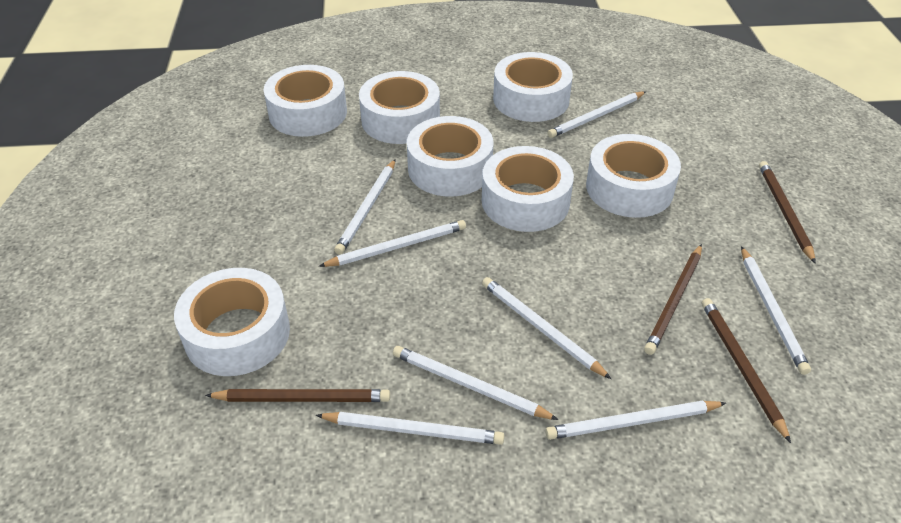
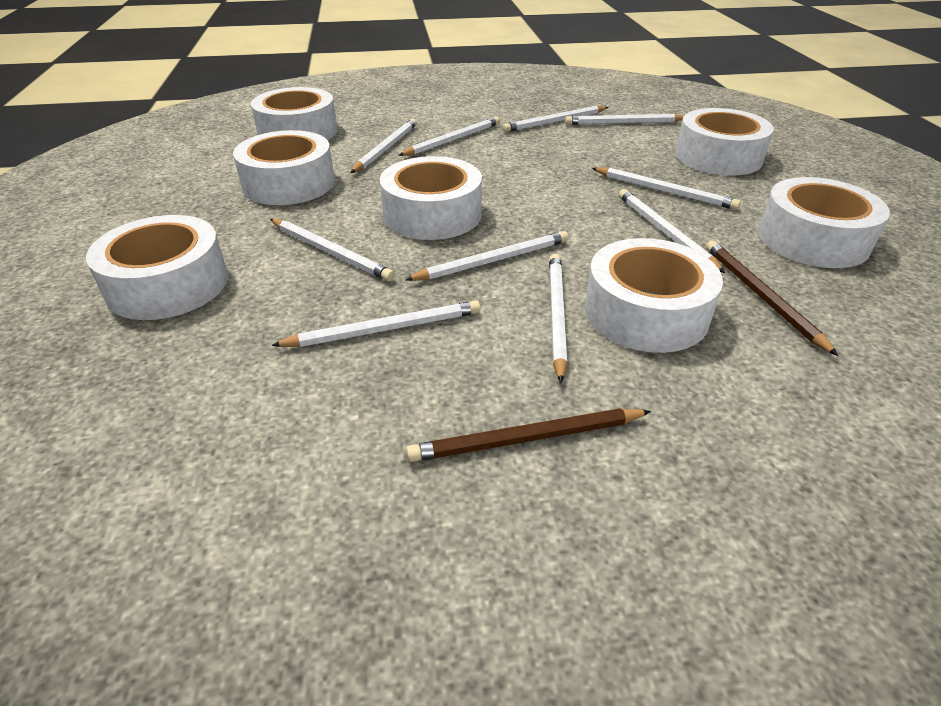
brown pencil: [205,389,390,402] [644,244,702,355] [702,298,791,443] [759,161,816,264] = 4 -> [406,408,651,462] [706,241,838,356] = 2
white pencil: [316,412,504,445] [319,220,466,267] [334,159,396,255] [393,346,558,420] [482,277,611,379] [545,401,726,440] [547,91,646,138] [741,246,811,375] = 8 -> [270,219,395,281] [271,300,481,347] [351,118,417,173] [398,116,500,156] [405,231,569,281] [502,106,608,132] [549,254,567,383] [565,114,684,125] [592,167,741,210] [619,189,725,273] = 10

